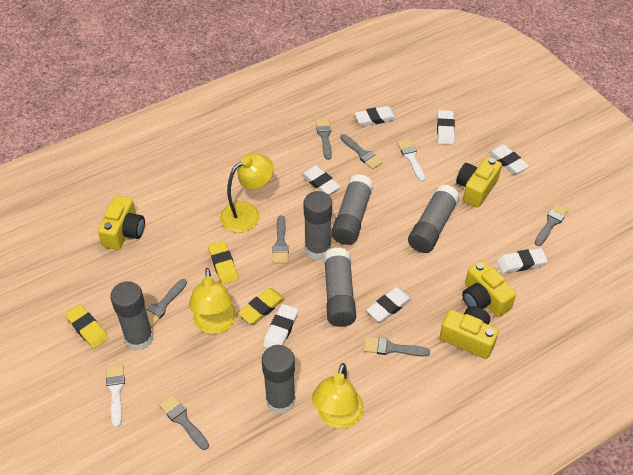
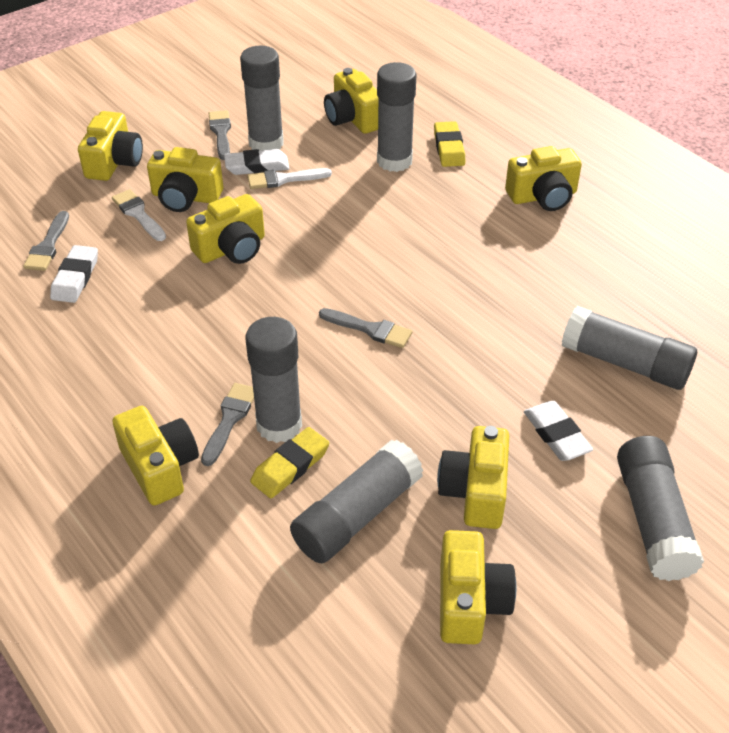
grey brush: [146,279,187,327] [159,395,209,450] [272,215,289,264] [316,118,332,160] [340,134,383,169] [364,337,430,357] [535,203,569,246] = 7 -> [23,211,69,271] [201,383,254,466] [209,110,231,160] [319,308,412,348] = 4
white eraser: [263,304,298,348] [301,165,341,195] [355,106,397,126] [366,287,412,322] [437,110,455,145] [488,144,529,174] [497,248,548,273] = 7 -> [50,245,98,303] [224,149,290,175] [524,401,593,461] = 3
yellow camera: [98,196,145,250] [440,306,499,359] [456,157,502,207] [462,260,516,317] = 4 -> [78,111,143,181] [112,406,199,506] [147,147,223,212] [186,194,265,264] [324,68,378,134] [437,426,509,529] [440,530,516,644] [505,146,582,211] = 8
yellow eraser: [65,304,108,349] [208,241,238,284] [238,288,285,324] = 3 -> [250,427,329,498] [434,121,466,167] = 2
yellow lamp: [189,268,237,334] [220,153,274,233] [312,363,364,429] = 3 -> none = 0

